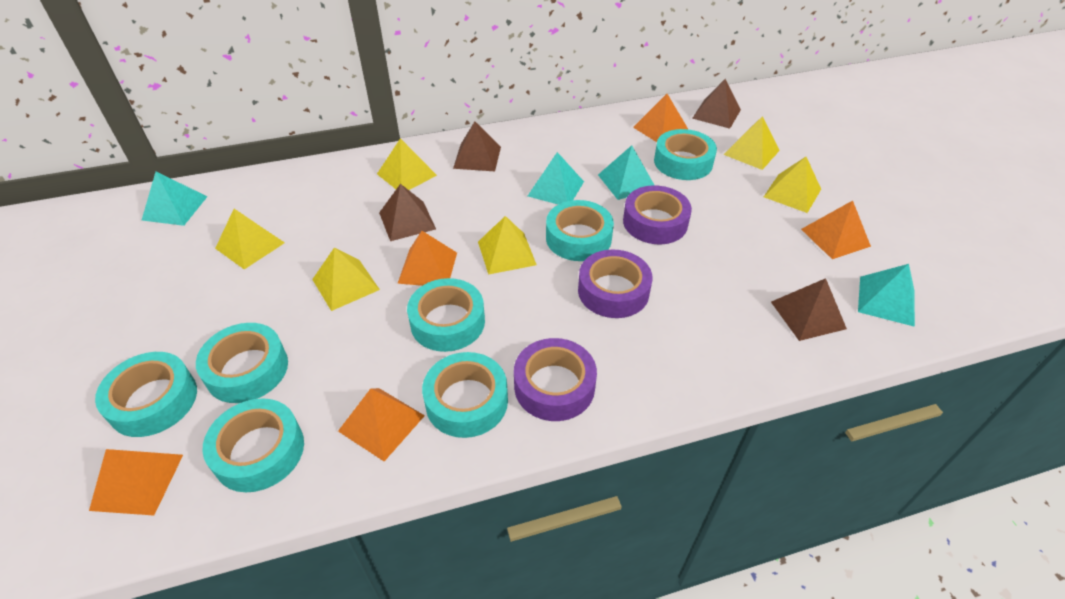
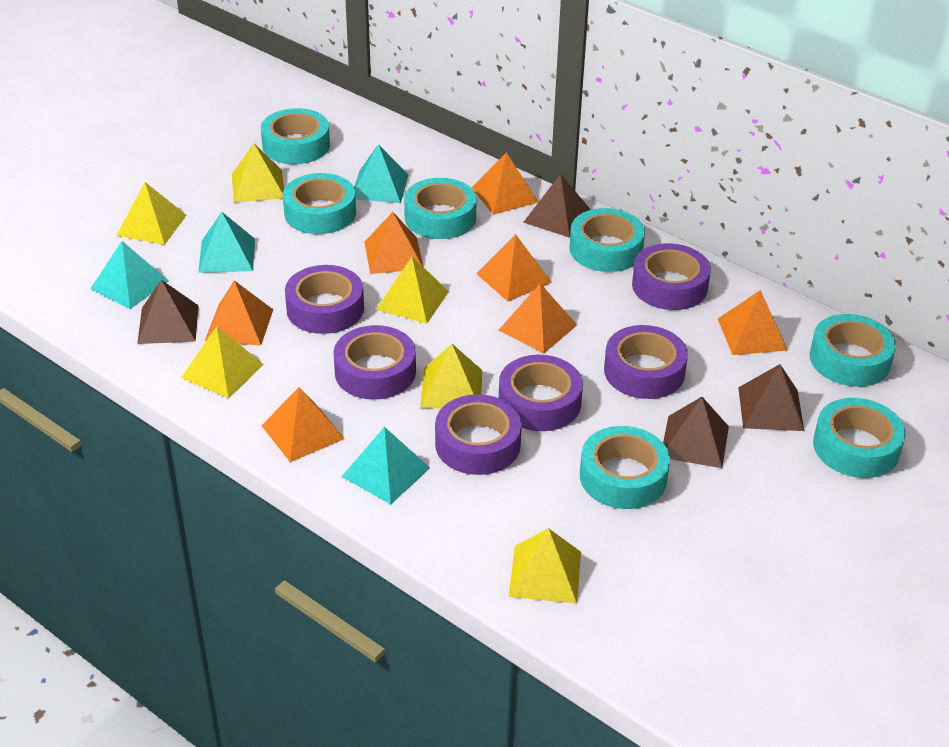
orange pyramid: [89,449,183,515] [338,388,425,461] [397,231,457,286] [633,94,689,142] [801,201,871,259] = 5 -> [205,280,273,346] [261,387,345,462] [364,212,424,274] [471,153,538,215] [476,234,552,302] [499,283,577,353] [718,290,788,355] = 7
purple tape: [514,338,597,421] [578,249,653,318] [623,185,692,244] = 3 -> [285,265,364,334] [333,325,416,400] [435,394,522,475] [499,355,583,431] [604,325,688,399] [632,243,711,310] = 6

